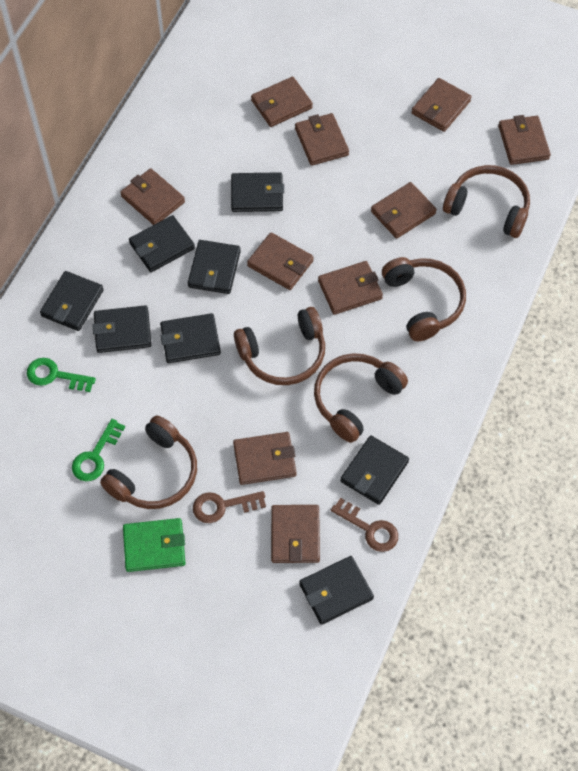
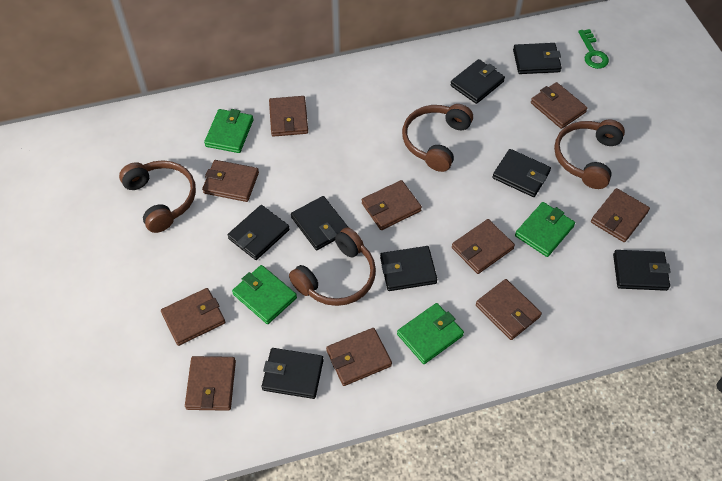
brown headphones: [100,415,197,509] [234,307,325,385] [314,353,408,443] [382,257,466,341] [443,165,530,238] = 5 -> [119,160,196,233] [289,227,376,306] [402,104,473,172] [554,120,625,189] = 4
brown key: [193,491,266,523] [331,498,398,552] = 2 -> none = 0
green key: [27,358,96,392] [72,419,125,481] = 2 -> [578,29,609,69] = 1
green wallet: [123,518,185,572] = 1 -> [204,109,253,153] [232,265,297,324] [397,303,464,364] [515,202,575,257] = 4

